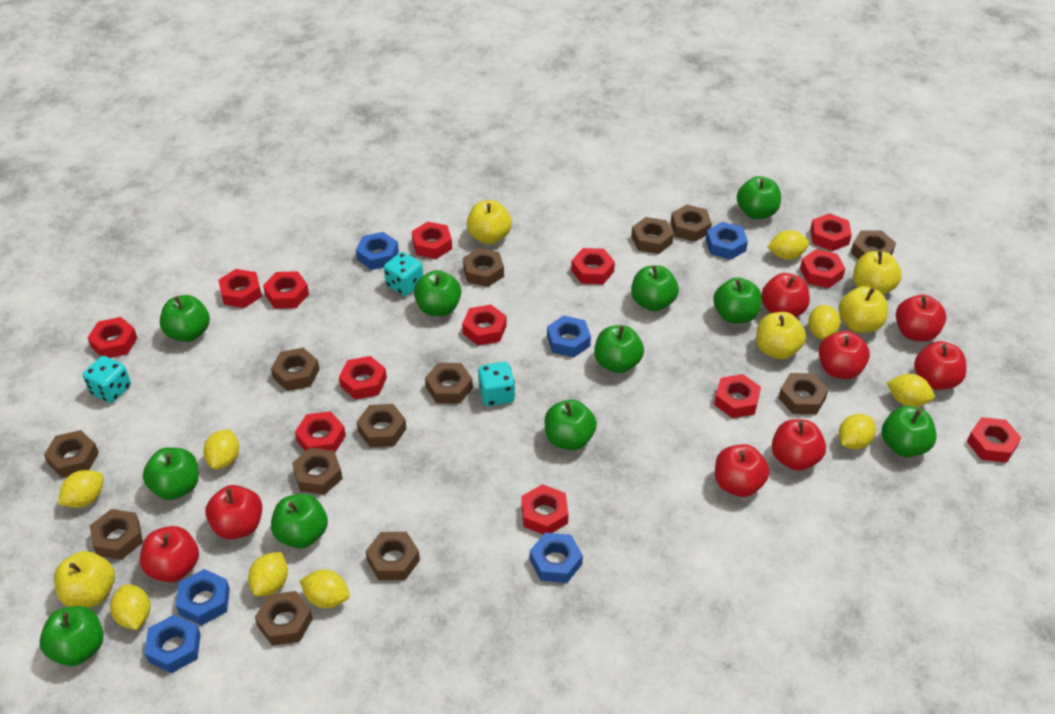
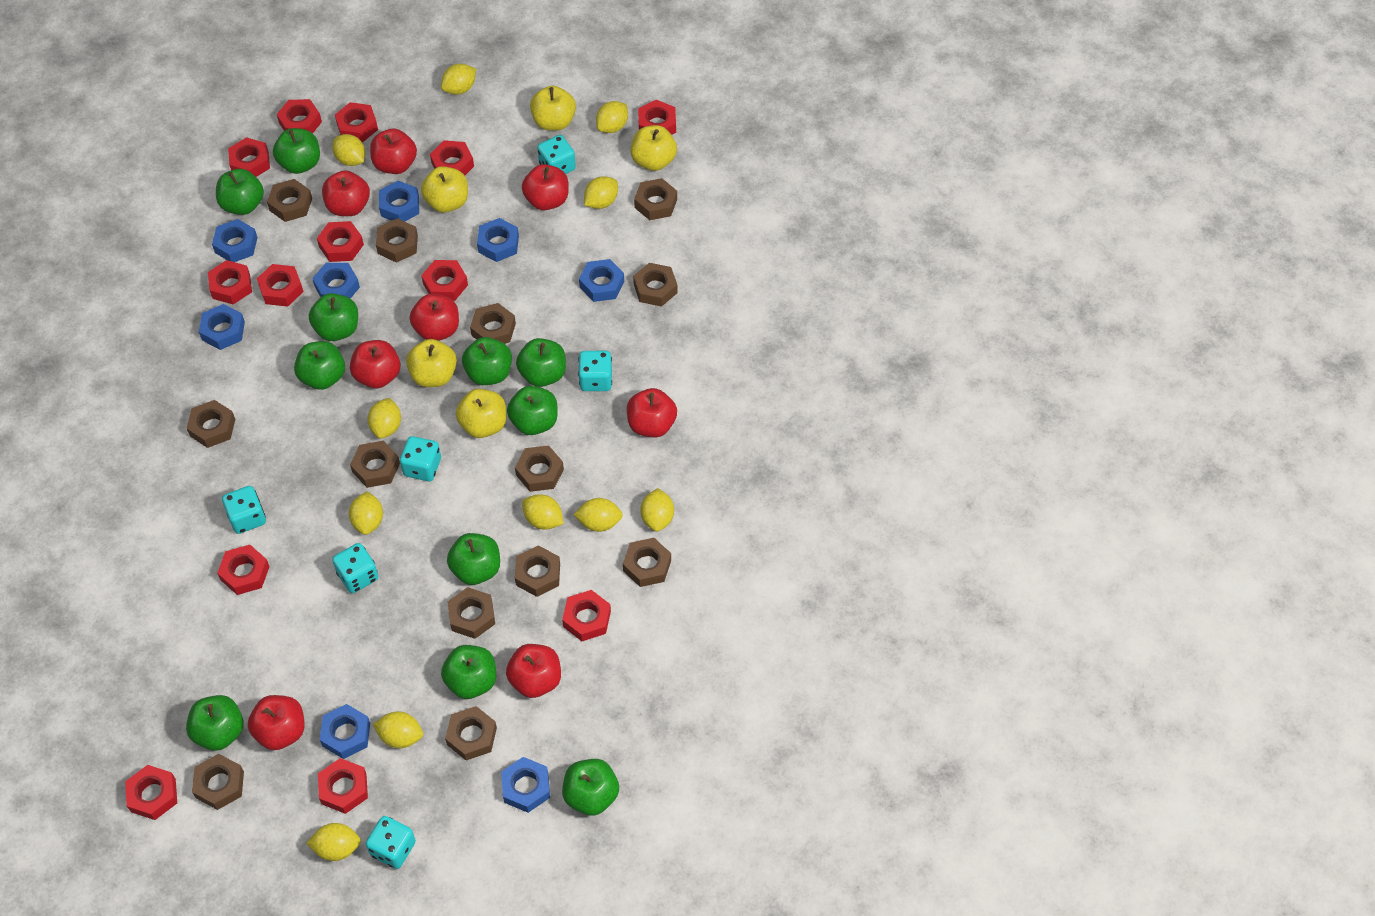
blue nut: [144,614,201,673] [176,569,230,625] [356,232,399,270] [530,533,583,583] [547,315,591,357] [706,222,748,260] = 6 -> [199,304,245,350] [212,219,258,262] [312,263,360,299] [320,704,370,759] [379,181,419,221] [477,218,519,262] [501,757,550,813] [579,259,624,302] = 8
turquoise dice: [83,356,131,403] [384,252,423,296] [478,362,515,406] = 3 -> [222,486,266,534] [332,543,378,593] [366,816,416,869] [400,436,441,481] [537,135,576,174] [578,351,612,391] = 6
yellow lemon: [58,470,104,508] [110,584,150,630] [203,430,239,469] [248,552,288,597] [300,570,350,608] [768,230,809,260] [808,305,840,339] [839,414,876,449] [887,374,934,407] = 9 -> [306,823,361,861] [332,134,365,166] [349,492,383,535] [368,398,401,439] [373,712,423,748] [441,64,476,95] [522,494,564,529] [573,498,623,532] [584,176,618,209] [596,101,628,133] [640,488,674,532] = 11

